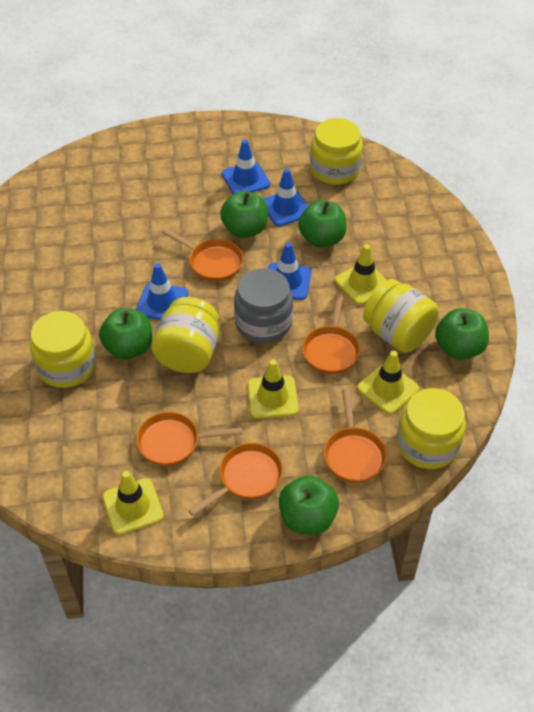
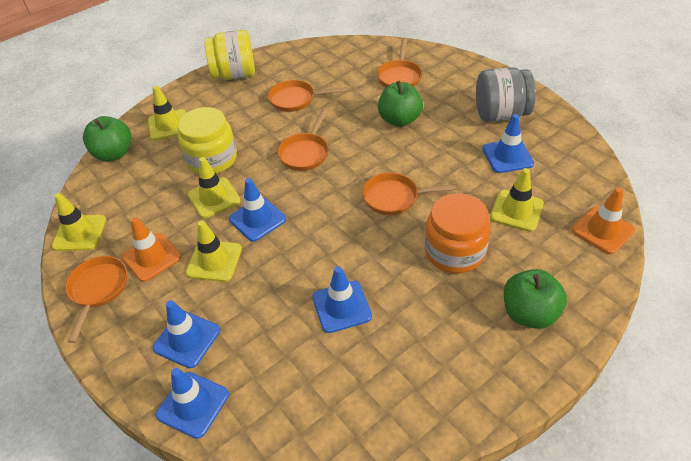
blue traffic cone: [136,263,188,320] [222,140,270,194] [263,168,308,226] [268,242,311,300] = 4 -> [152,300,220,368] [156,368,229,439] [229,178,286,242] [312,266,372,333] [482,114,534,173] = 5
green apple: [99,308,152,360] [220,191,268,238] [279,476,339,535] [298,200,347,248] [435,308,489,360] = 5 -> [83,116,131,161] [378,81,423,127] [504,269,567,329] = 3
orange jar: none = 0 -> [425,193,491,273] = 1
orange traffic cone: none = 0 -> [122,217,181,282] [572,188,635,254] = 2
yellow jar: [30,311,96,388] [152,297,219,373] [310,118,363,185] [363,279,439,353] [397,388,466,469] = 5 -> [178,107,237,174] [204,30,255,80] = 2
yellow traffic cone: [103,471,164,535] [248,359,299,419] [335,244,387,305] [357,351,419,414] = 4 -> [52,193,106,251] [148,85,186,141] [186,220,242,282] [188,157,241,218] [490,168,544,232] = 5

